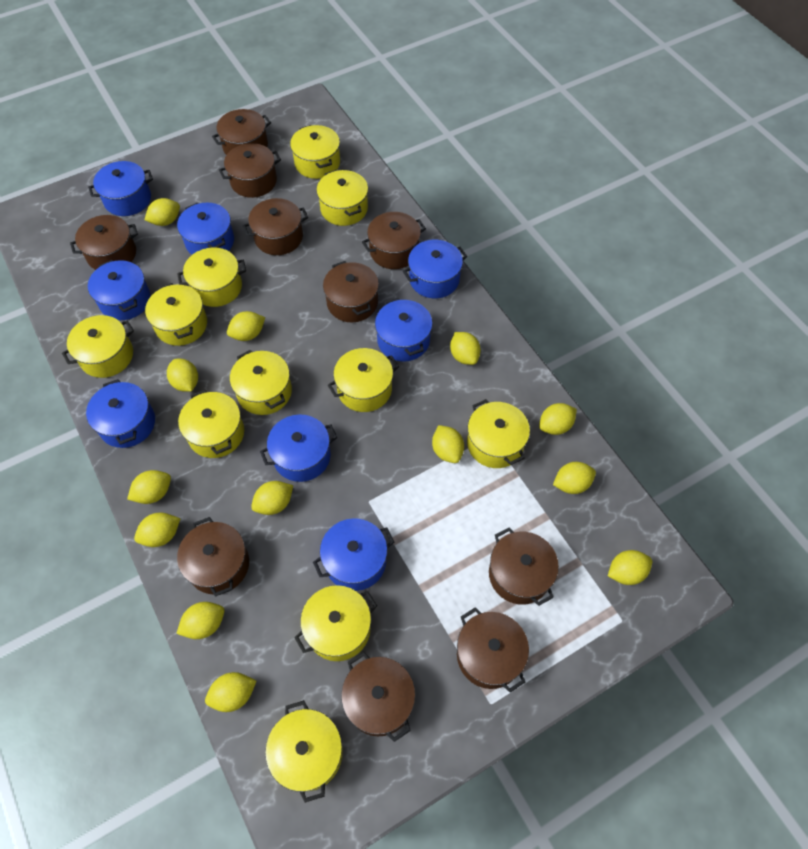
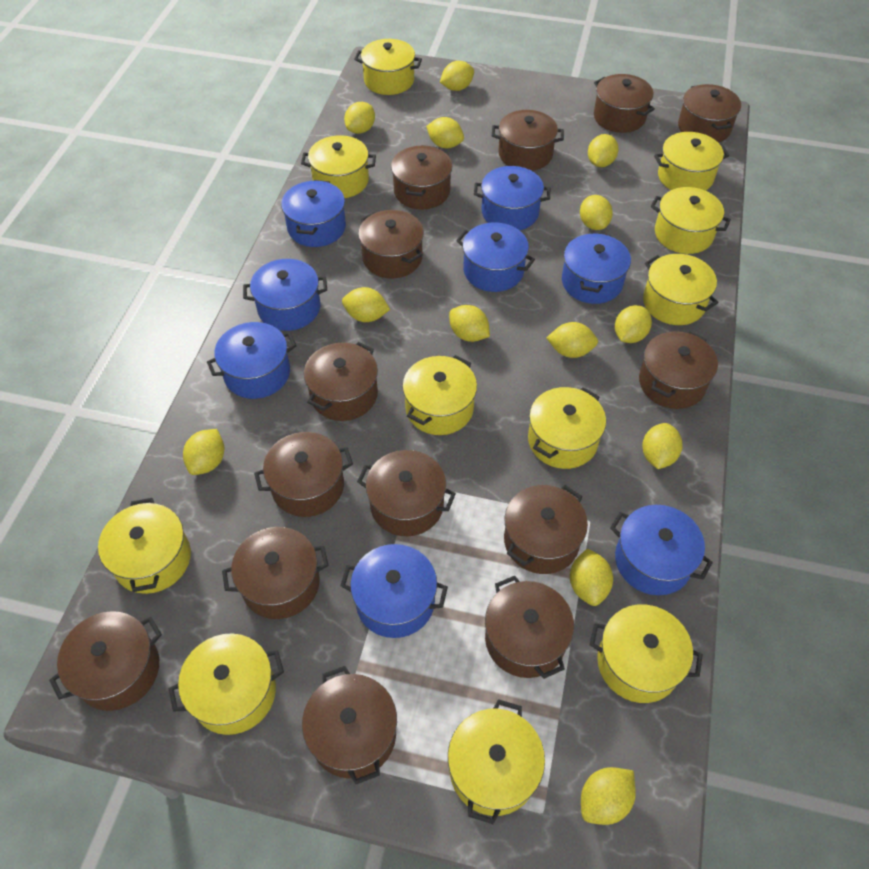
brown pot: [70,215,138,270] [177,517,249,597] [212,109,271,155] [219,143,281,198] [243,198,308,255] [323,261,379,322] [341,652,415,742] [362,212,426,269] [457,607,529,693] [489,527,559,606] = 10 -> [49,611,162,711] [222,527,329,619] [254,432,353,517] [302,666,397,784] [304,342,378,421] [357,450,456,536] [358,210,424,278] [391,145,452,210] [485,576,574,679] [492,110,564,171] [504,485,588,574] [594,74,655,133] [639,331,718,409] [678,84,741,143] = 14

